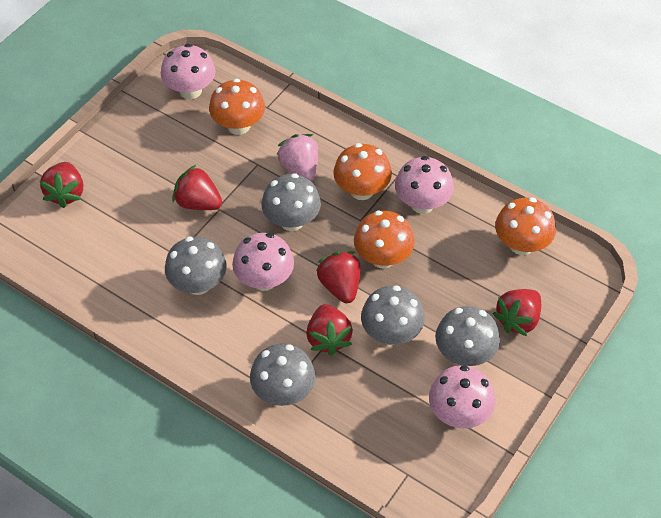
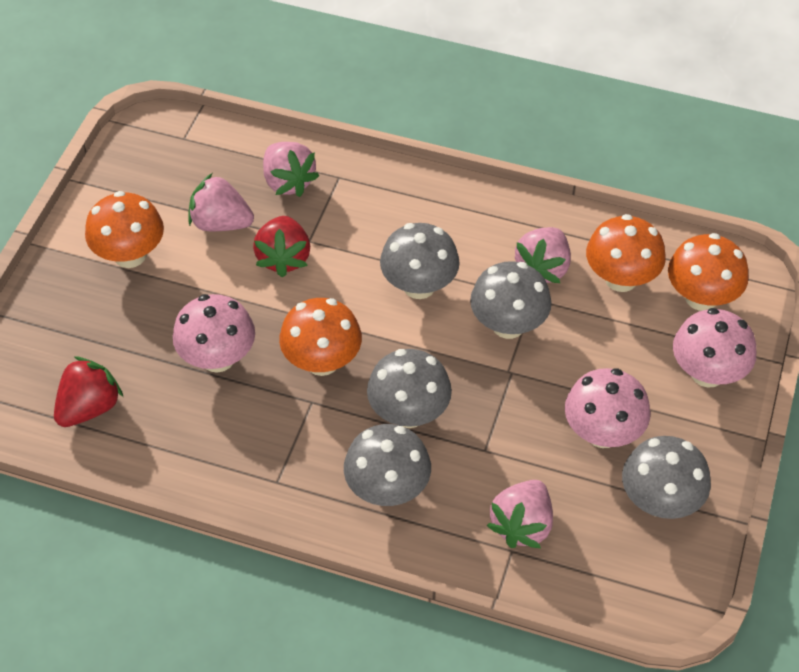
pink mushroom: [161,44,216,99] [232,233,294,291] [395,156,454,214] [429,365,495,429] = 4 -> [173,294,255,373] [565,368,650,448] [673,308,756,388] = 3
pink strawberry: [277,134,318,181] = 1 -> [188,173,254,231] [263,142,319,197] [486,480,553,548] [515,227,571,283] = 4
red strawberry: [39,162,83,208] [172,165,222,210] [306,304,353,356] [316,251,361,303] [493,289,541,336] = 5 -> [54,356,123,427] [253,216,310,278] = 2

